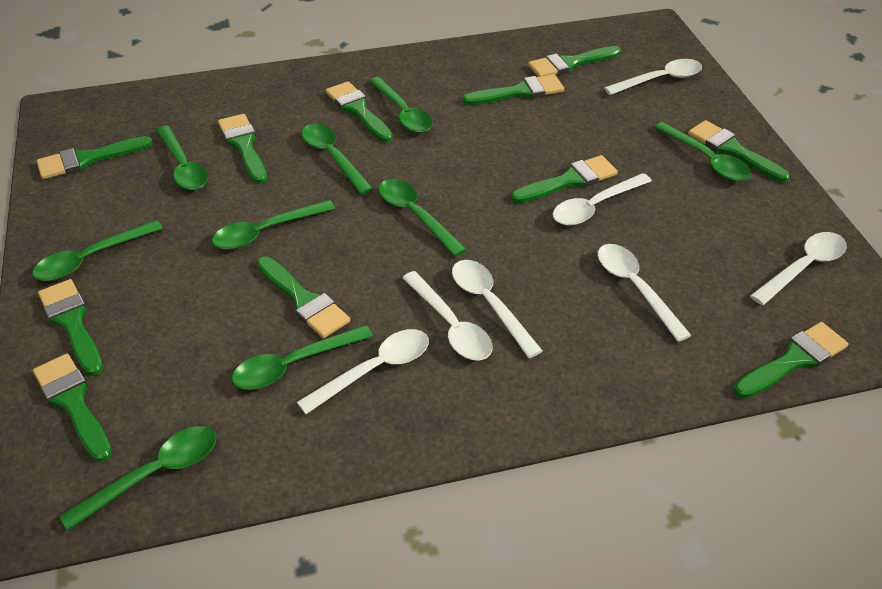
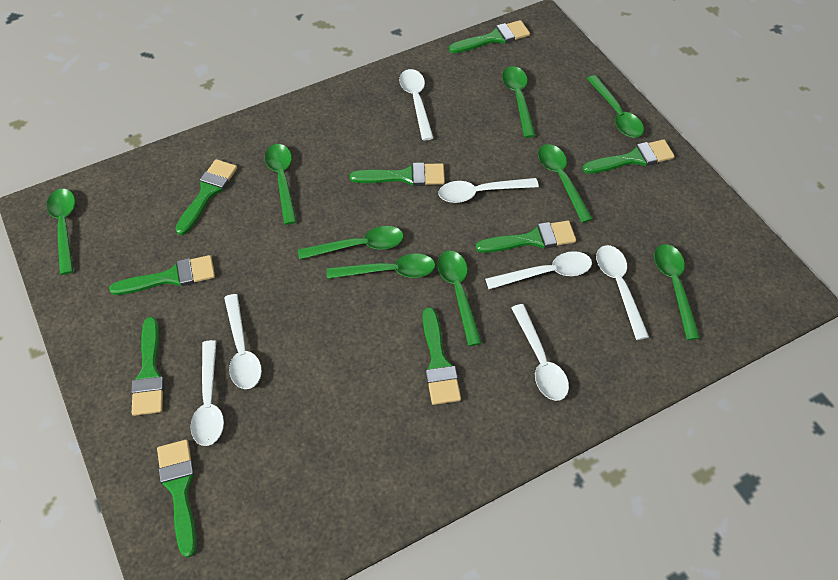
green brush: [33,353,112,462] [37,136,153,179] [38,279,103,376] [218,114,267,184] [257,256,350,338] [326,81,393,142] [462,74,564,105] [511,155,618,203] [528,46,621,77] [688,120,790,182] [733,322,849,399] = 11 -> [109,255,215,295] [131,317,164,416] [157,440,197,558] [175,159,237,235] [350,163,445,186] [423,307,461,405] [449,20,530,53] [476,220,576,253] [583,139,675,174] = 9

